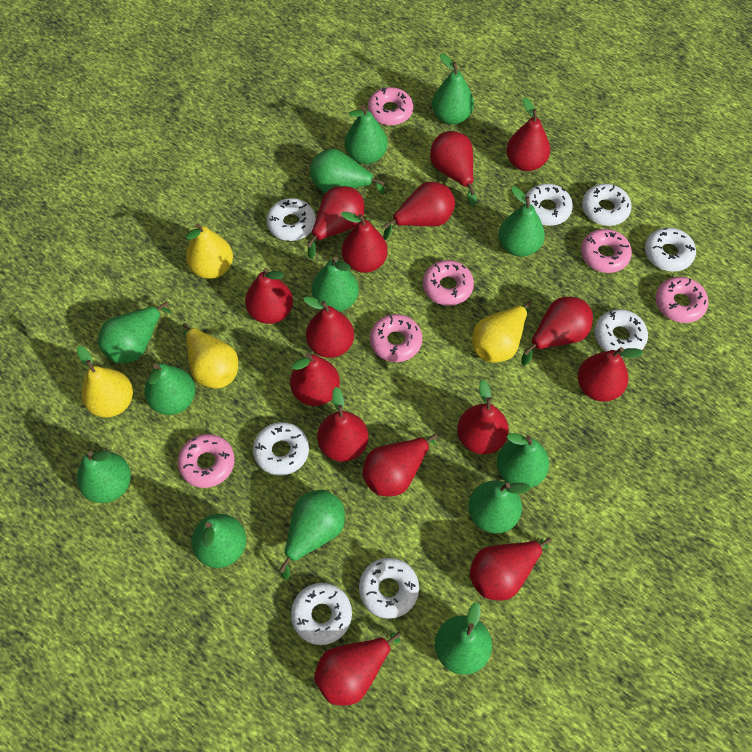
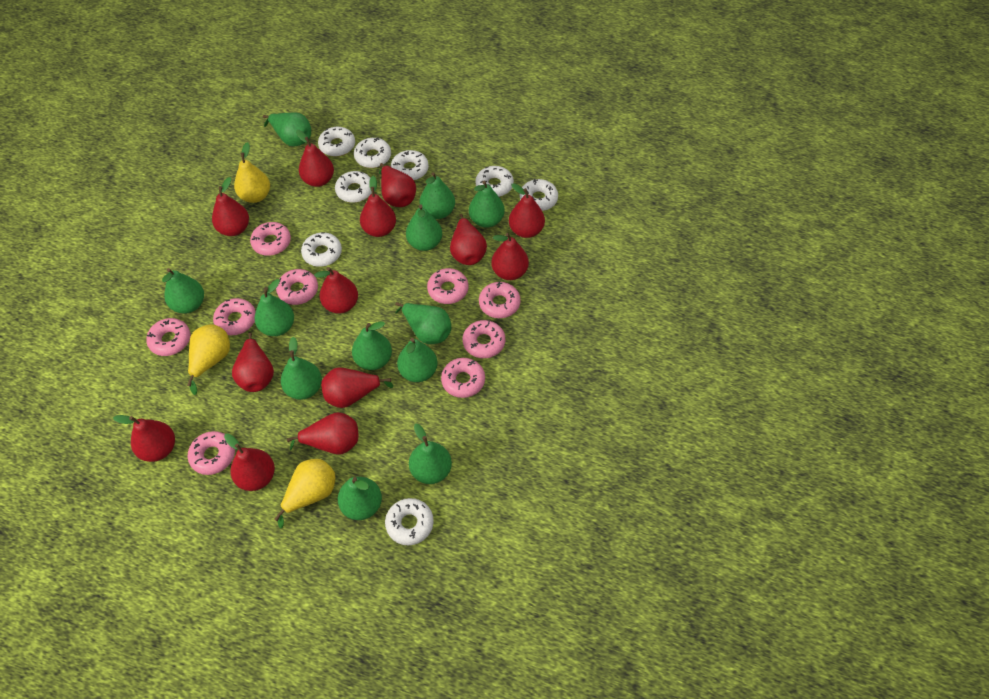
green pear: [77,451,131,503] [98,302,171,363] [144,363,195,415] [191,514,246,568] [279,490,345,580] [310,149,385,195] [312,257,359,312] [345,105,388,164] [432,54,474,125] [435,602,492,675] [468,481,531,533] [497,433,549,488] [499,186,545,257] = 13 -> [162,268,204,314] [255,279,294,336] [263,112,311,146] [281,337,322,400] [338,477,382,520] [352,322,392,370] [395,302,451,344] [397,338,437,382] [406,204,442,251] [409,424,452,484] [420,172,455,219] [469,181,505,228] = 12
pink donut: [178,434,235,488] [368,87,413,125] [370,314,422,362] [423,260,474,306] [581,229,632,273] [655,277,709,323] = 6 -> [146,318,190,356] [188,431,235,475] [213,298,256,335] [250,222,291,256] [276,269,318,305] [427,268,468,304] [441,358,485,398] [463,320,505,358] [479,281,521,318] = 9
red pear: [245,268,293,324] [290,354,340,406] [303,296,354,358] [307,186,364,259] [314,632,401,706] [317,387,368,462] [341,212,388,273] [362,434,437,496] [383,182,455,240] [430,131,477,206] [457,380,509,454] [469,538,552,600] [507,97,550,171] [521,297,593,365] [578,347,643,402] = 15 -> [113,415,175,462] [212,177,249,236] [224,433,275,491] [232,333,274,392] [287,412,358,455] [296,130,334,187] [314,267,358,314] [321,367,393,408] [360,176,396,237] [379,163,416,207] [450,214,487,265] [491,233,529,280] [509,183,545,238] = 13
yellow pear: [77,346,133,418] [183,323,238,388] [186,223,233,279] [472,301,531,363] = 4 -> [187,324,230,395] [234,142,270,203] [274,459,335,528] = 3

